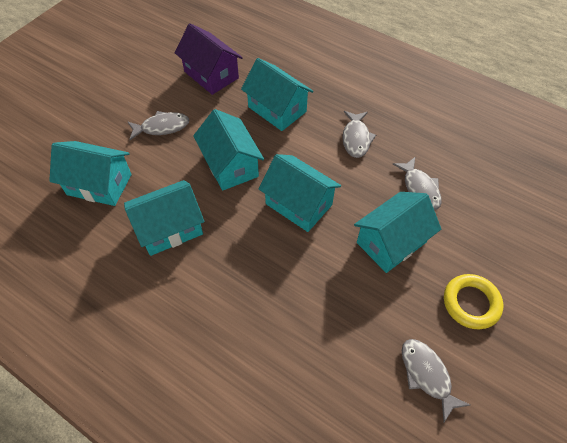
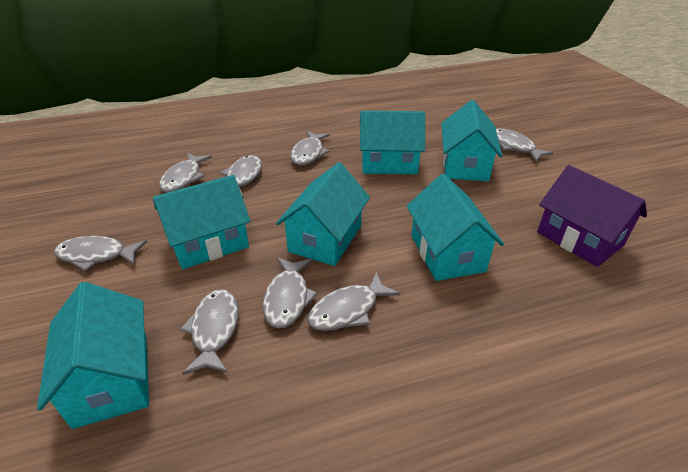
grey fish: [128,111,189,140] [342,111,376,158] [392,156,442,210] [402,339,470,422] = 4 -> [54,236,147,271] [159,153,212,192] [180,289,239,375] [220,155,262,198] [262,257,318,329] [290,131,330,165] [307,272,400,331] [496,129,553,162] = 8
yellow ring: [444,274,503,329] = 1 -> none = 0

